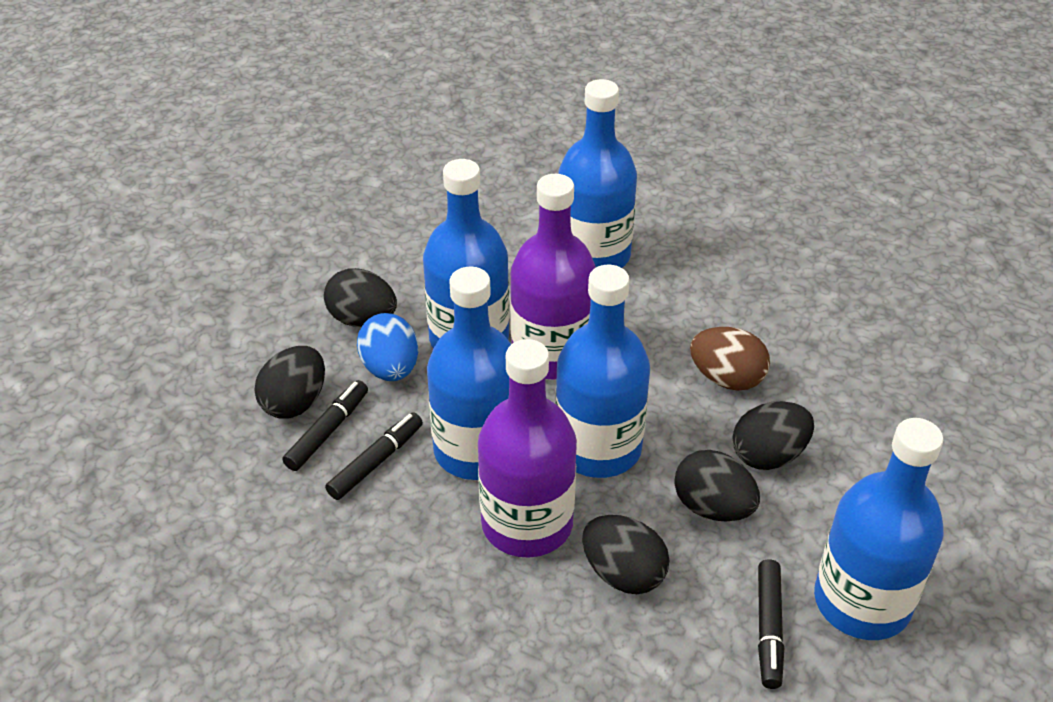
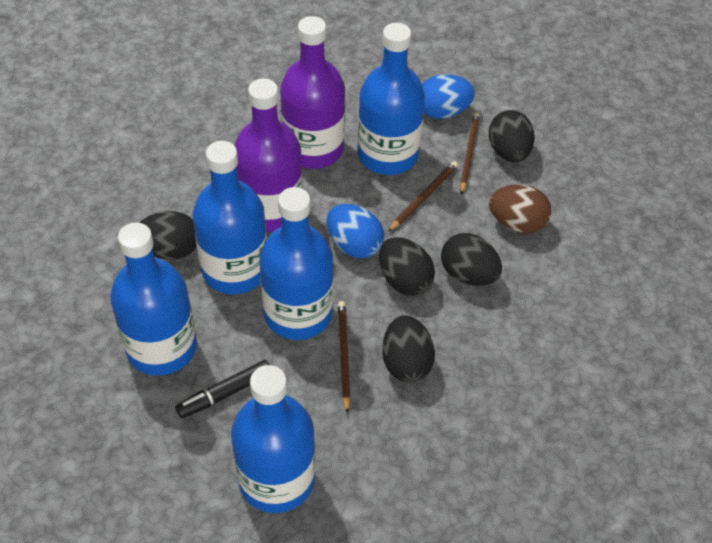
black marker: [282,380,368,471] [325,412,423,500] [758,559,784,689] = 3 -> [175,360,269,418] = 1
blue egg: [357,313,418,381] = 1 -> [327,204,384,259] [422,74,475,119] = 2
brown pencil: none = 0 -> [338,301,350,413] [388,161,458,232] [460,112,480,195] = 3

